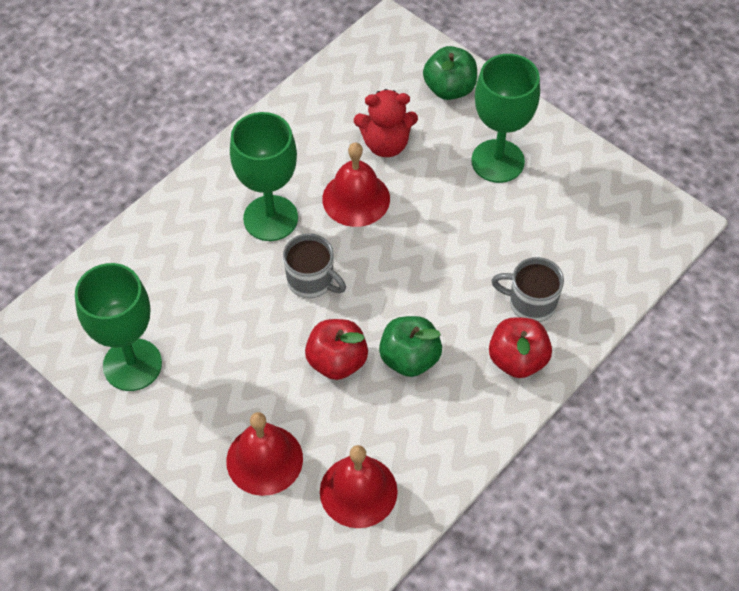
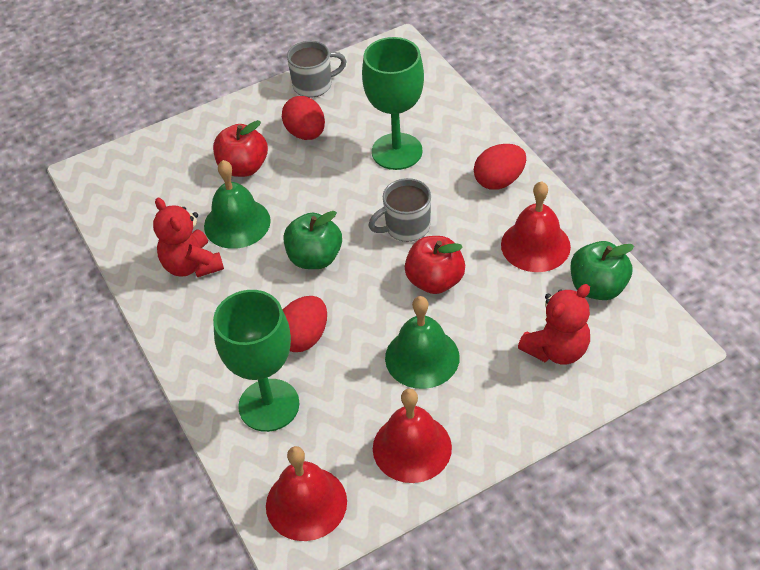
green bell: none = 0 -> [204,160,271,249] [385,296,460,389] = 2
green goblet: [75,263,162,391] [230,112,298,241] [471,54,540,183] = 3 -> [213,290,300,432] [362,37,424,170] = 2
red egg: none = 0 -> [282,96,325,140] [283,296,327,352] [474,144,526,190] = 3
red teddy bear: [354,89,418,157] = 1 -> [153,198,224,277] [518,284,590,364] = 2

